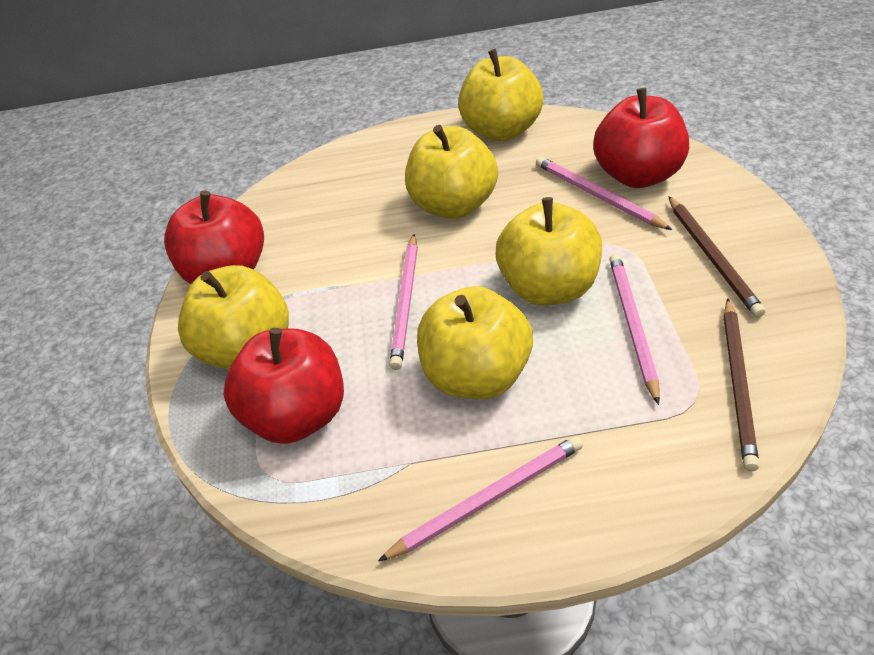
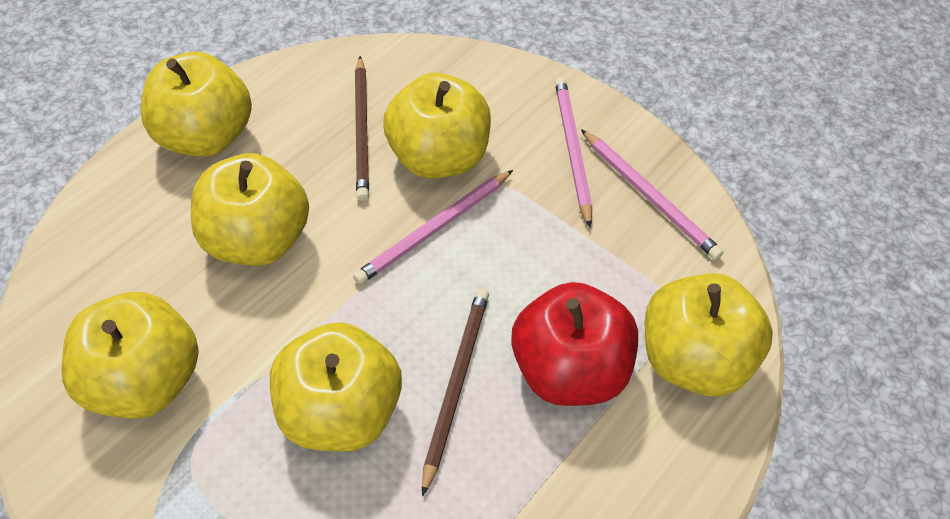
pink pencil: [378,436,583,561] [389,234,418,370] [536,156,672,230] [609,254,660,405] = 4 -> [353,170,513,284] [555,77,592,227] [581,129,723,260] = 3
red apple: [164,190,264,284] [224,328,344,444] [593,88,689,188] = 3 -> [511,282,638,406] = 1
yellow apple: [178,265,289,370] [405,125,498,219] [417,286,533,399] [458,49,543,141] [496,197,602,305] = 5 -> [61,292,199,419] [141,52,252,157] [191,153,309,266] [270,322,402,452] [383,73,491,179] [645,273,773,396] = 6

